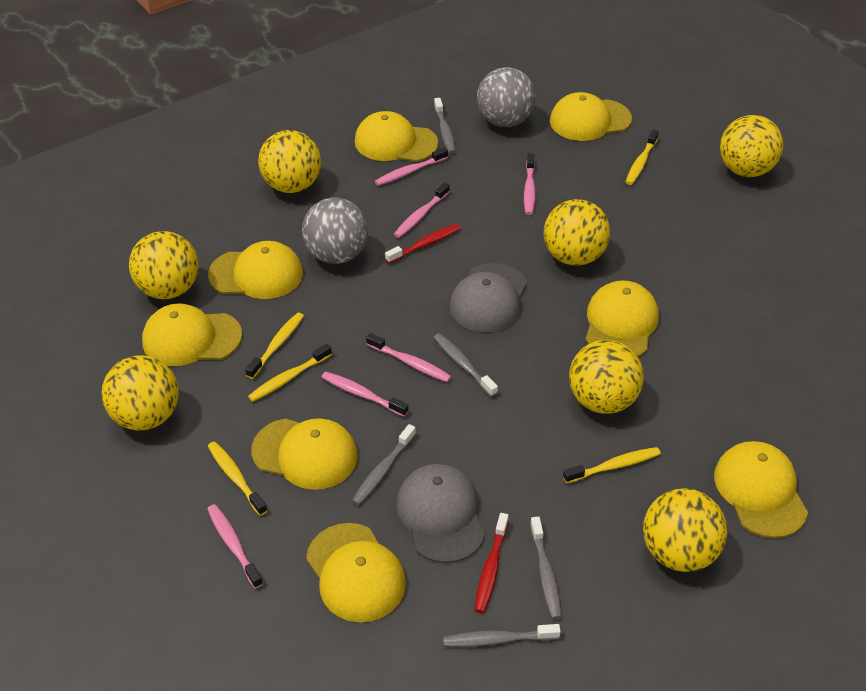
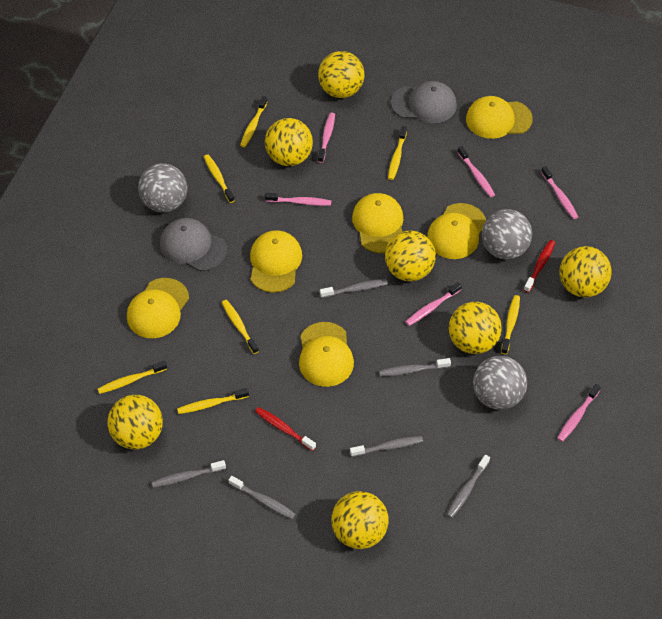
grey ball: [302,198,368,264] [477,67,536,127] = 2 -> [138,163,187,213] [473,356,527,410] [482,209,532,259] = 3
grey toothbrush: [352,424,416,505] [434,98,456,154] [434,333,498,397] [443,624,561,647] [530,517,562,619] = 5 -> [152,460,226,488] [229,476,296,519] [320,279,388,298] [350,436,423,457] [379,358,451,376] [447,455,490,518] = 6
yellow cap: [142,303,242,366] [208,241,303,299] [251,418,358,490] [306,523,406,622] [355,111,438,162] [550,92,632,141] [585,280,659,357] [714,441,808,538] = 8 -> [127,278,189,338] [250,230,302,293] [299,322,354,387] [352,193,403,253] [427,203,486,259] [466,96,533,139] = 6
yellow toothbrush: [208,441,267,516] [245,312,304,379] [248,344,332,402] [563,447,661,484] [626,129,659,185] = 5 -> [98,361,167,394] [177,388,249,414] [204,154,235,203] [222,300,259,354] [240,96,268,147] [388,126,407,180] [501,295,520,354] = 7

